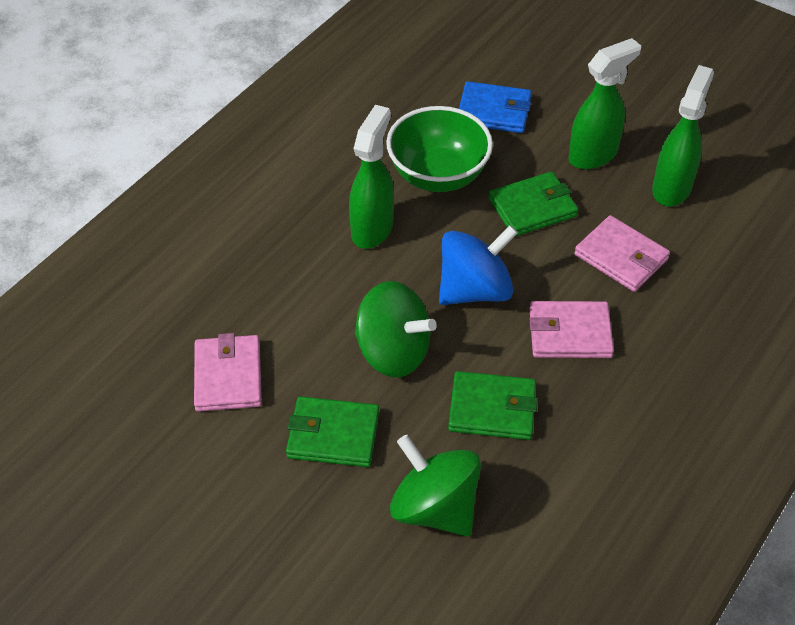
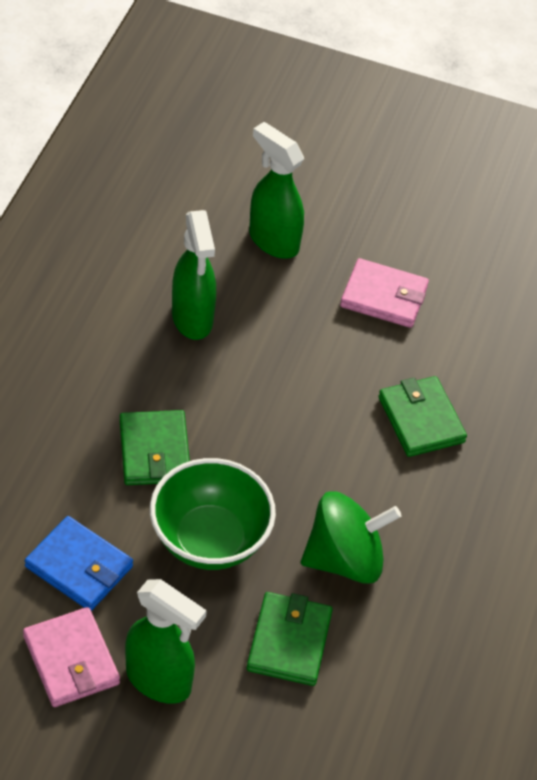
blue spinning top: [439,225,518,305] = 1 -> none = 0
green spinning top: [355,281,437,377] [390,435,481,536] = 2 -> [301,491,401,584] = 1
pink wallet: [194,333,262,412] [529,301,614,358] [574,215,670,292] = 3 -> [23,607,120,707] [340,258,429,328] = 2

